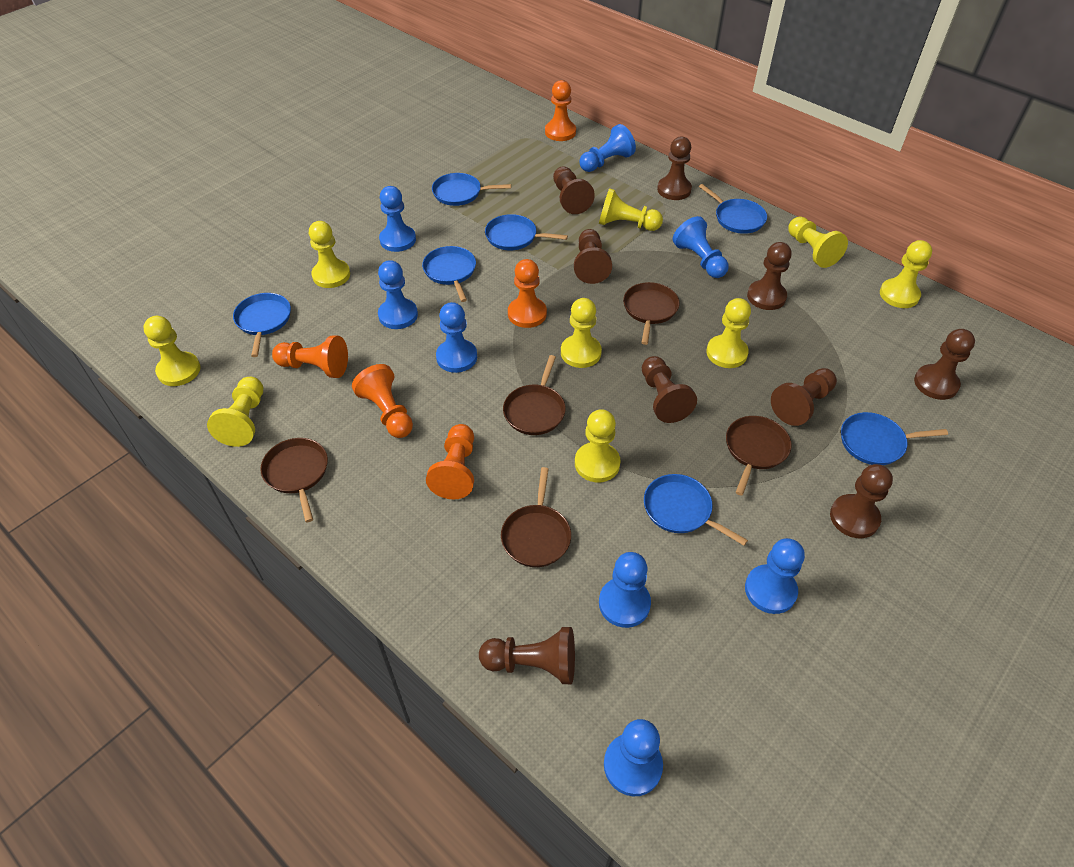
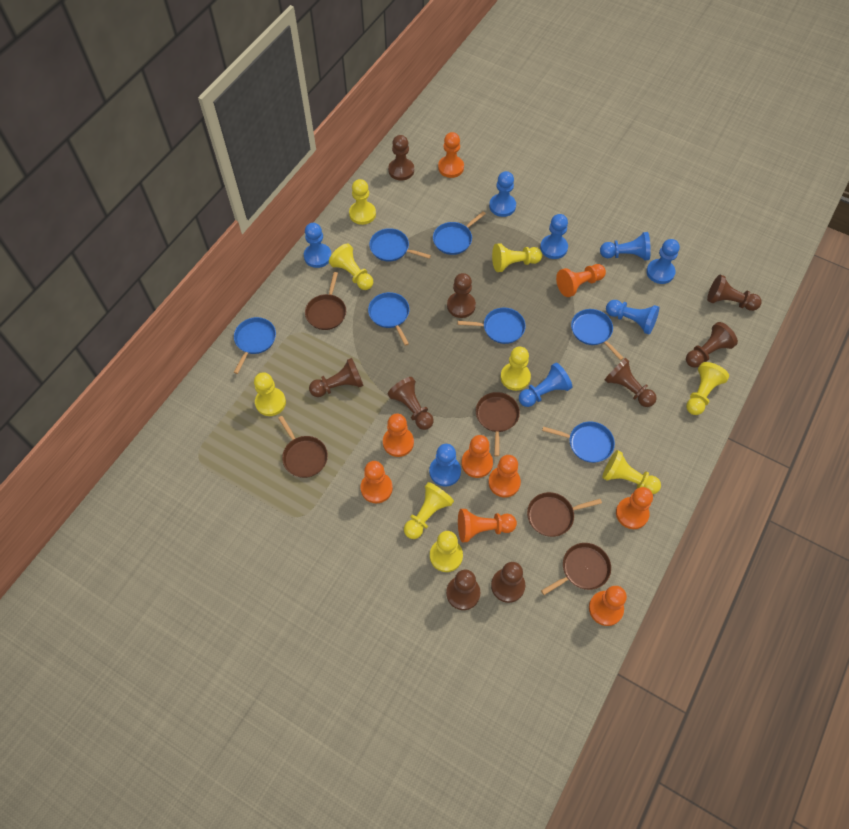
orange pawn: [272,335,348,378] [352,364,413,438] [426,424,474,499] [508,259,547,328] [545,80,576,141] = 5 -> [360,461,393,503] [383,414,414,457] [438,132,464,178] [458,509,517,542] [461,435,493,478] [488,455,521,497] [556,264,606,297] [589,586,627,626] [616,487,653,529] = 9

